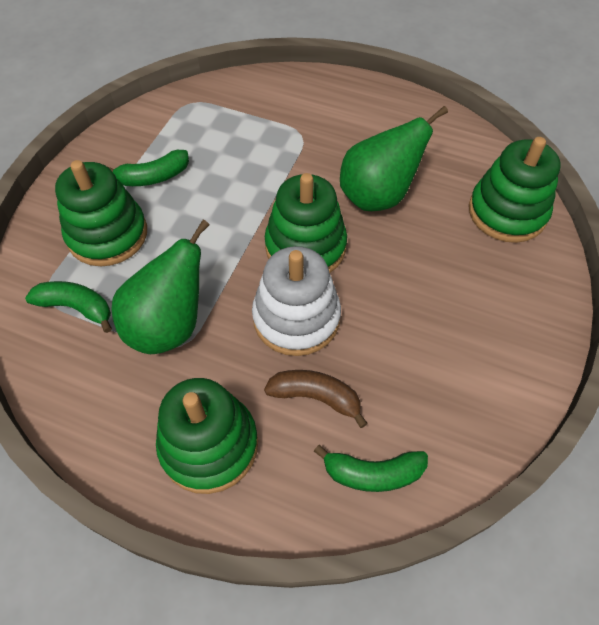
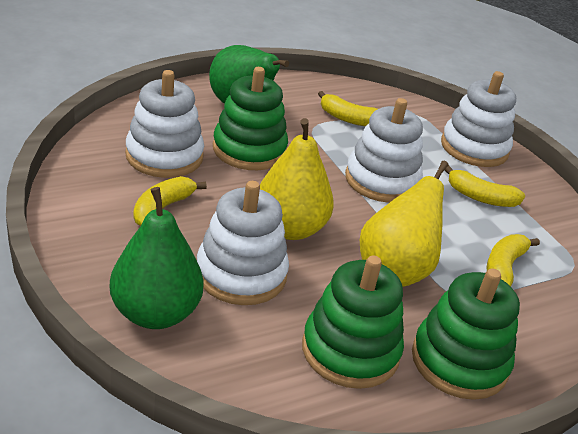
brown banana: [264,370,368,428] = 1 -> none = 0
green banana: [25,281,112,333] [108,150,189,186] [314,445,428,492] = 3 -> none = 0
green stacking toy: [55,160,147,266] [156,378,258,494] [265,173,347,273] [469,137,561,243] = 4 -> [213,67,288,170] [302,256,404,389] [412,268,520,400] = 3
white stacking toy: [252,246,341,356] = 1 -> [125,70,204,178] [197,181,289,305] [345,98,423,203] [441,71,516,167] = 4
yellow banana: none = 0 -> [134,176,207,226] [318,91,378,126] [444,165,525,207] [487,234,540,287] = 4
yellow pear: none = 0 -> [260,118,334,240] [360,160,449,287] = 2

